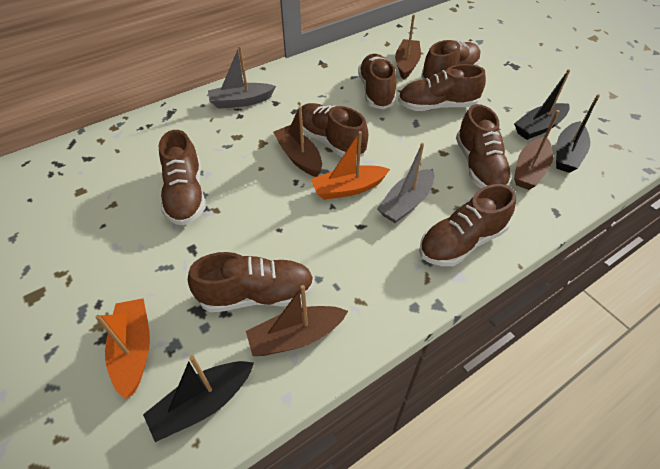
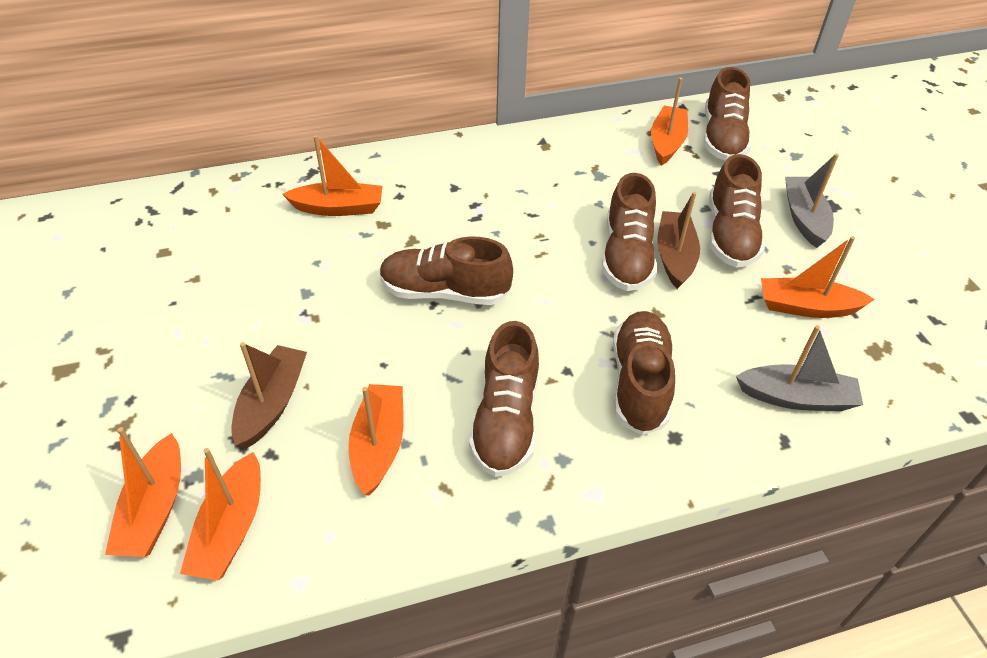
black boat: [143,355,254,442] [514,69,570,140] [556,94,600,173] = 3 -> none = 0
brown boat: [246,285,348,356] [273,106,322,177] [395,14,421,80] [514,110,560,190] = 4 -> [231,342,307,448] [657,192,700,289] = 2
brown shoe: [159,130,206,225] [188,252,314,312] [302,103,368,158] [358,54,397,109] [398,64,486,111] [419,184,516,266] [421,40,481,79] [456,104,513,188] = 8 -> [379,237,513,305] [469,321,539,477] [602,173,657,291] [613,311,675,435] [704,67,751,161] [710,154,765,268] = 6
orange boat: [95,298,150,399] [311,131,390,200] = 2 -> [105,427,181,557] [180,448,261,580] [282,135,383,216] [348,384,404,496] [651,78,688,166] [761,236,875,318] = 6

